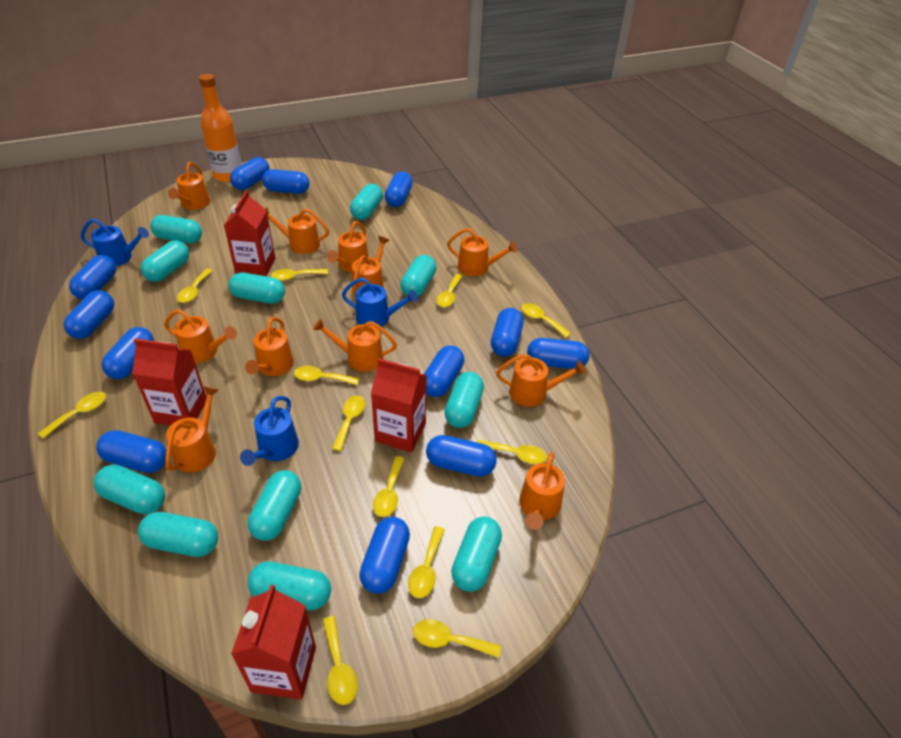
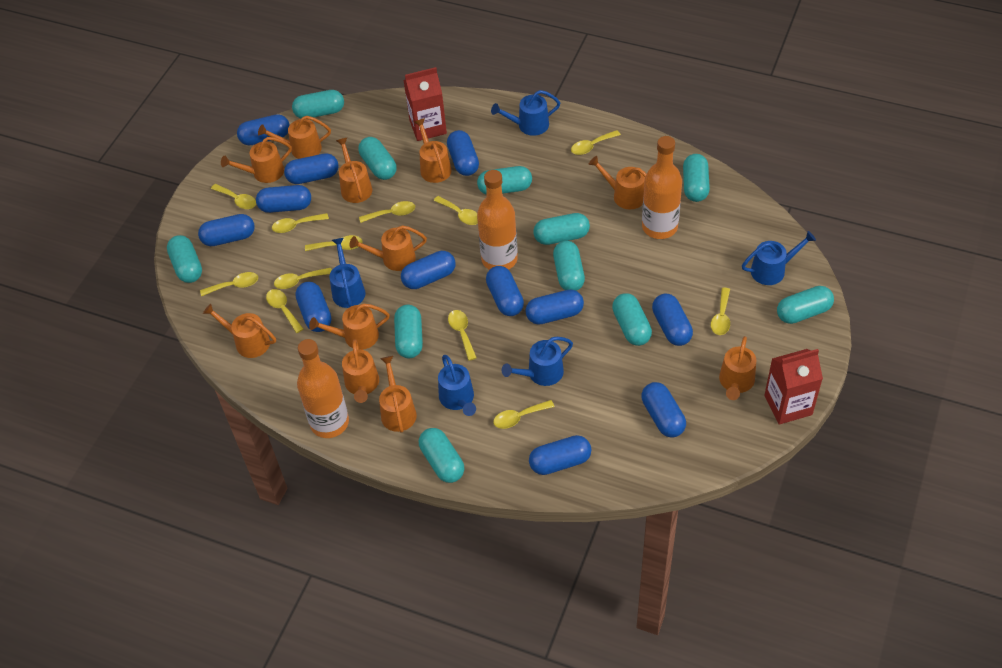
blue watering can: [80,218,149,266] [240,396,299,466] [342,277,418,327] = 3 -> [330,238,365,308] [438,355,476,416] [491,90,560,136] [502,337,573,386] [742,231,816,285] = 5
orange bottle: [199,74,242,182] = 1 -> [297,339,349,438] [477,170,518,270] [642,136,682,239] = 3
red carton: [132,338,206,426] [224,190,275,276] [231,585,316,699] [371,358,427,452] = 4 -> [403,67,447,141] [764,349,823,425] = 2

